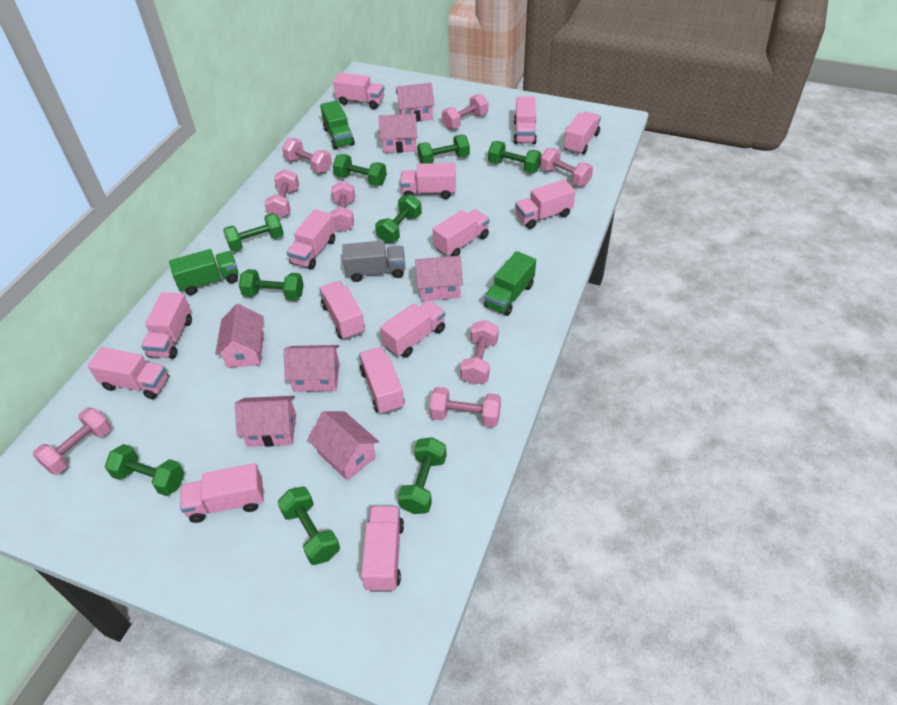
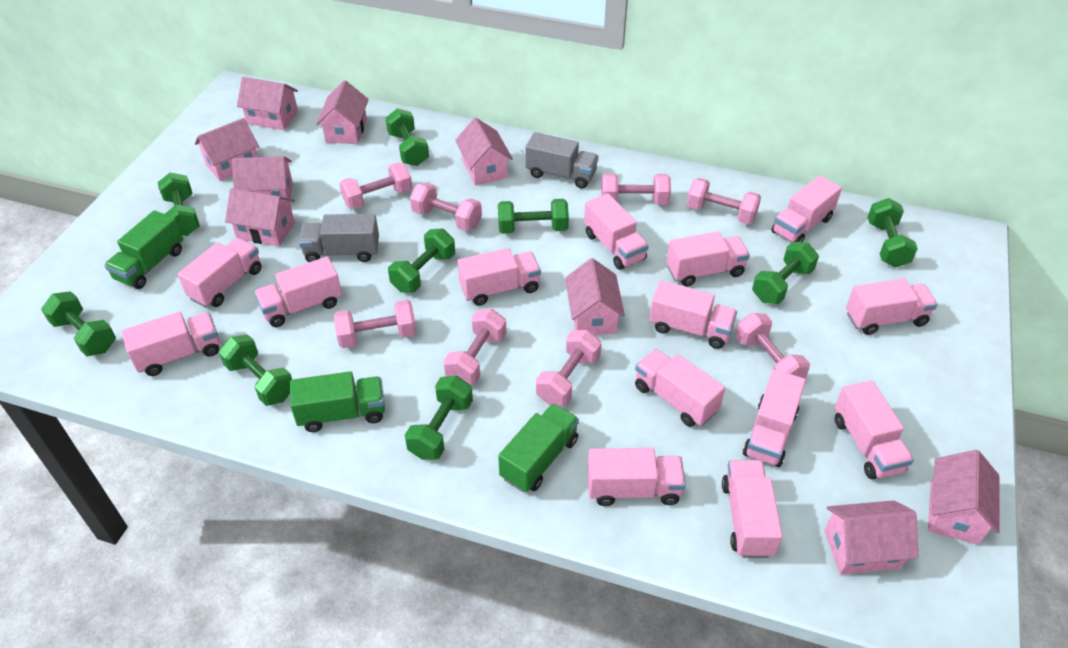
grey truck: [342,241,405,282] = 1 -> [299,214,379,262] [525,132,598,189] = 2
pink house: [215,304,264,368] [235,396,296,447] [284,345,340,392] [308,411,379,481] [379,114,417,153] [396,83,435,122] [415,256,463,301] = 7 -> [195,118,259,181] [225,188,295,247] [232,156,293,202] [237,77,298,130] [316,80,369,144] [455,118,513,186] [565,258,625,335] [824,500,919,575] [928,450,999,545] = 9

